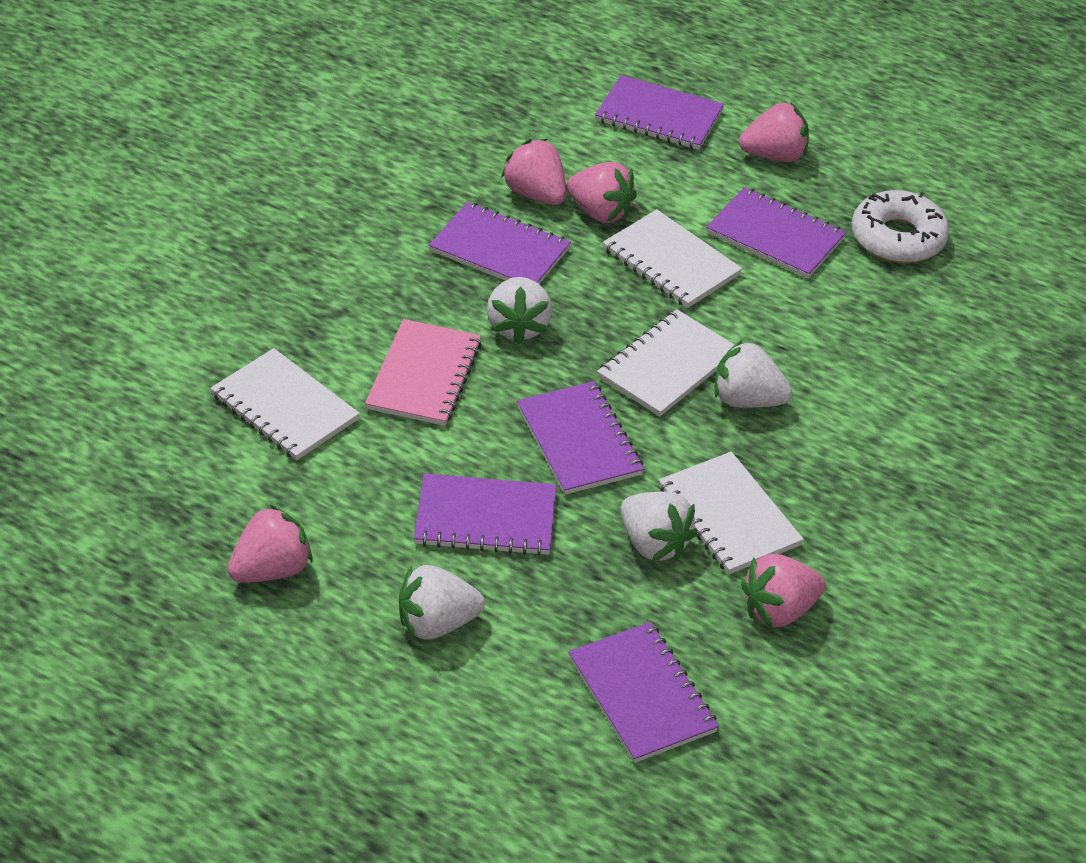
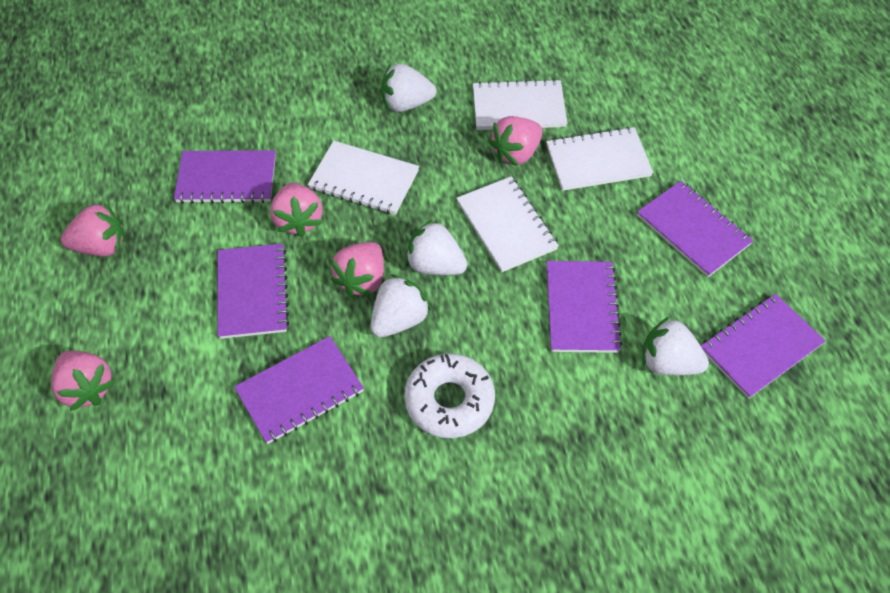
pink notebook: [365,319,482,426] = 1 -> none = 0

